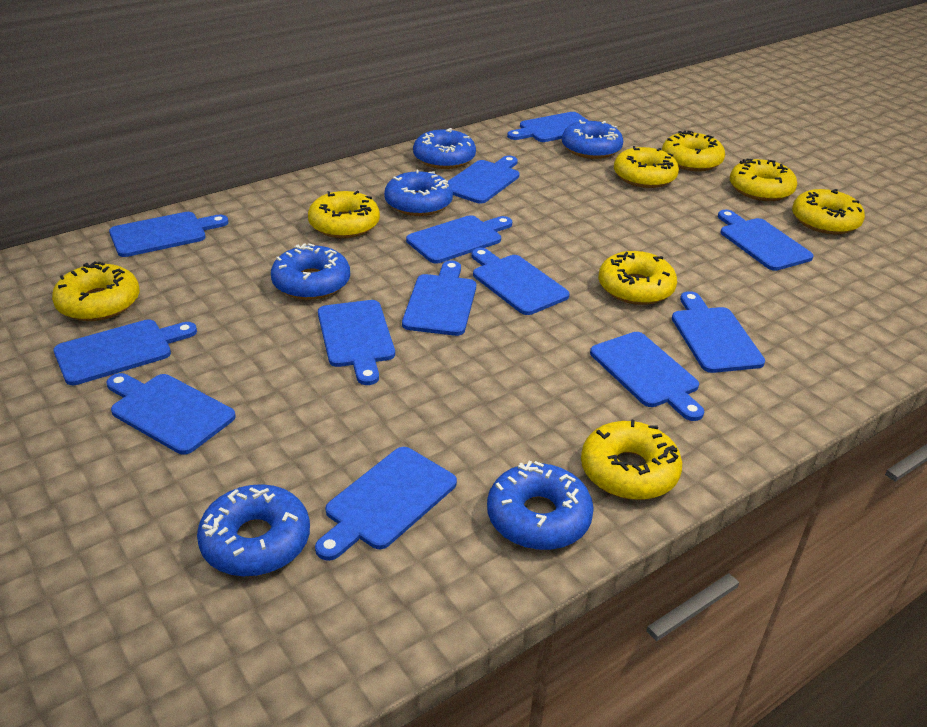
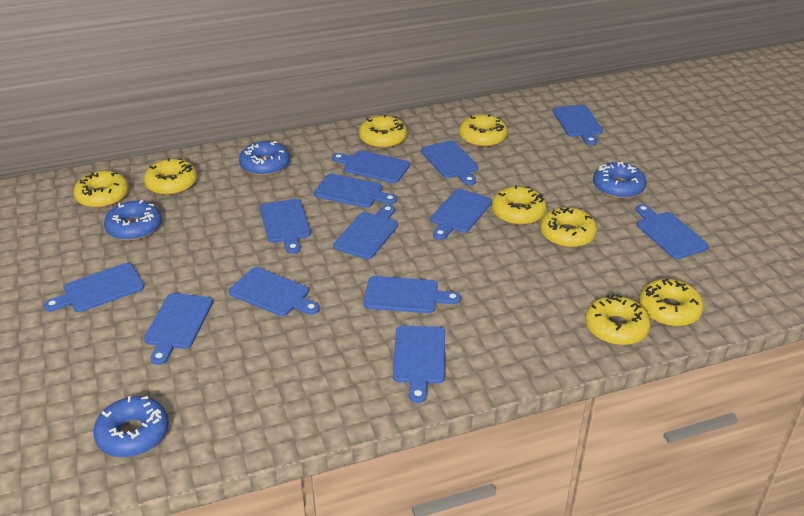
blue donut: [197,484,310,577] [271,243,350,300] [384,170,453,216] [413,128,476,169] [487,461,594,550] [562,120,623,159] = 6 -> [93,396,169,457] [104,200,162,241] [239,141,290,176] [593,162,647,199] = 4

